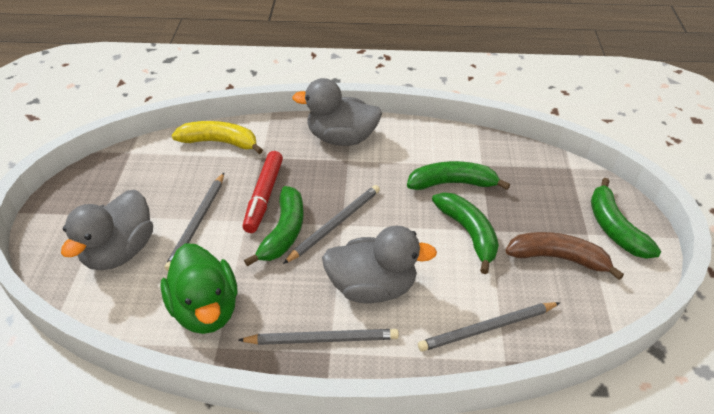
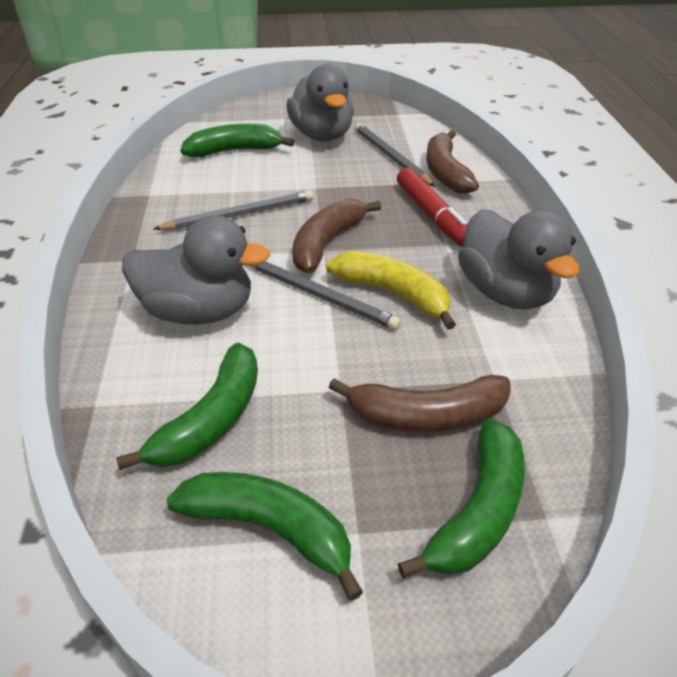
brown banana: [506,232,624,280] = 1 -> [292,199,381,273] [329,375,511,432] [426,130,479,194] = 3
green duck: [160,243,237,334] = 1 -> none = 0
grey pencil: [165,173,224,271] [238,329,399,345] [283,185,380,264] [418,302,560,352] = 4 -> [154,190,314,230] [250,261,401,330] [355,123,435,187] = 3

